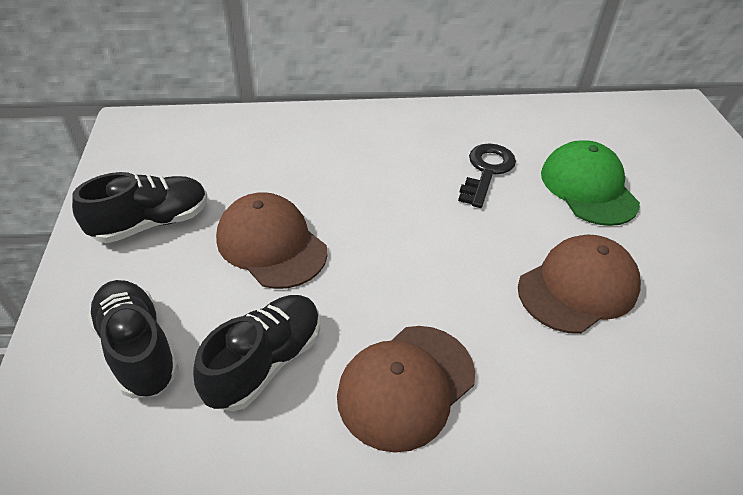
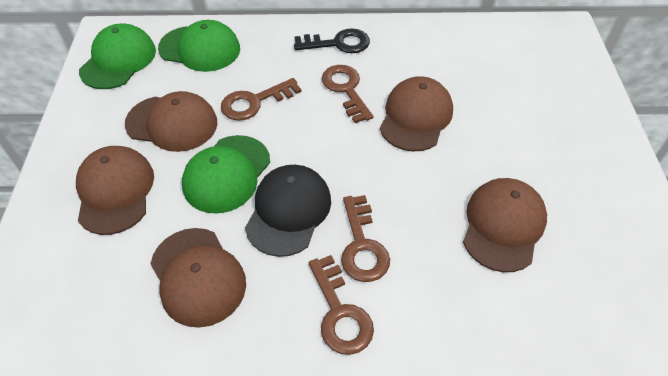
black cap: none = 0 -> [245,165,331,257] = 1
black shoe: [72,172,208,243] [87,280,179,398] [193,295,320,411] = 3 -> none = 0
brown cap: [216,192,328,289] [337,326,475,453] [518,234,641,334] = 3 -> [76,146,154,235] [125,91,217,152] [150,228,246,328] [380,76,453,151] [463,178,547,272] = 5
brown key: none = 0 -> [221,78,301,121] [309,255,374,355] [321,65,374,123] [341,195,390,282] = 4
green cap: [541,140,640,226] = 1 -> [79,24,156,89] [158,20,240,72] [182,135,270,214] = 3

